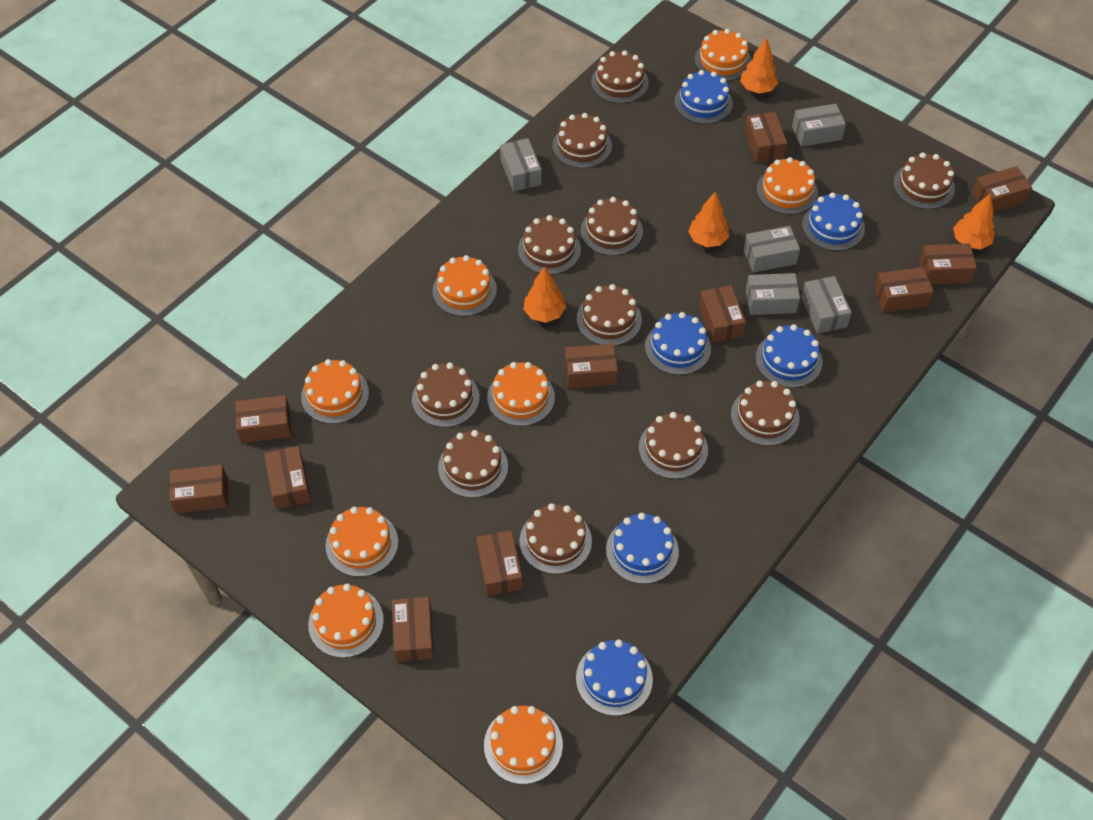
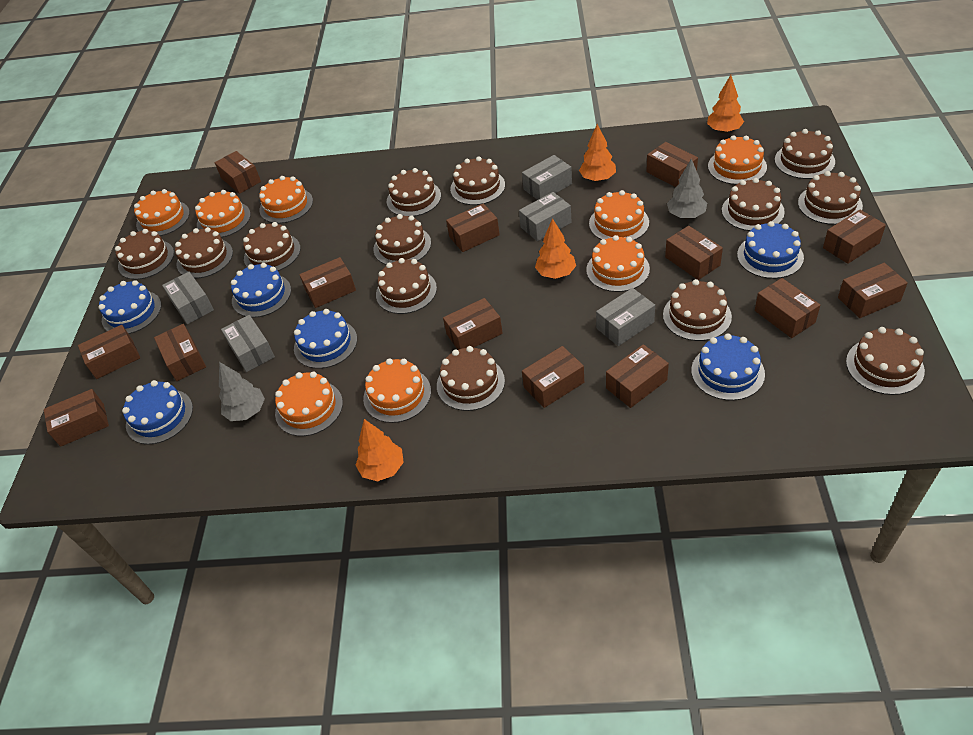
brown box: [170,465,228,514] [235,395,291,443] [264,446,311,509] [392,597,434,662] [476,530,523,596] [565,343,618,389] [699,285,746,343] [745,112,787,163] [874,267,934,313] [919,243,977,284] [972,166,1032,212] = 11 -> [44,389,109,447] [78,325,140,379] [154,324,206,381] [215,151,261,194] [299,257,356,308] [443,298,503,350] [446,203,500,252] [522,346,584,408] [606,344,669,408] [646,142,698,187] [665,226,723,280] [755,278,820,338] [823,210,886,264] [838,263,908,318] = 14
brown cake: [412,363,480,427] [438,430,508,498] [518,215,581,275] [520,503,592,574] [552,113,612,168] [577,284,642,346] [581,197,643,256] [591,50,649,103] [639,412,708,479] [731,381,800,446] [893,152,955,209] = 11 -> [115,229,174,280] [175,227,233,278] [243,222,301,271] [373,214,431,265] [376,258,437,314] [387,168,441,216] [437,346,505,411] [450,156,505,205] [663,279,732,341] [722,178,785,231] [775,129,835,179] [798,171,863,225] [846,327,925,395] = 13
grey tree: none = 0 -> [219,362,265,421] [667,159,707,219] = 2

